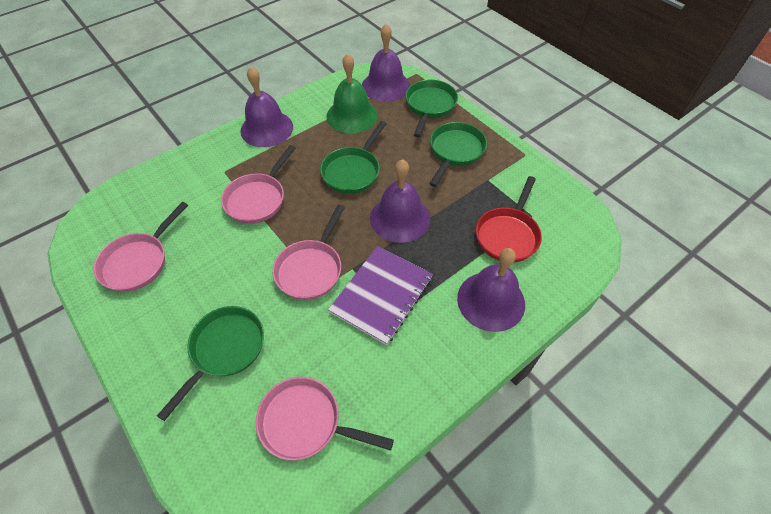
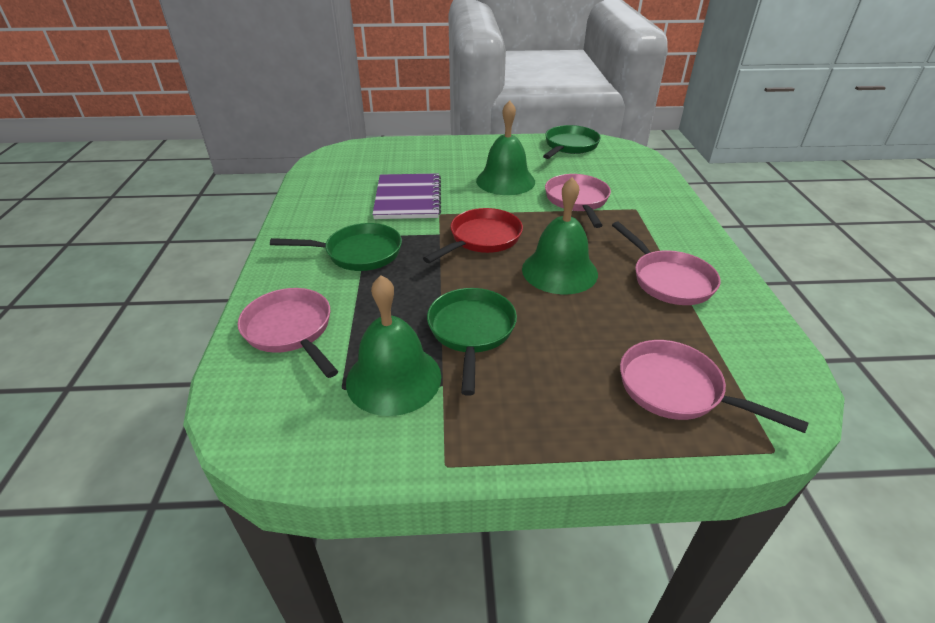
green bell: [326,53,378,134] = 1 -> [346,275,441,416] [476,100,535,195] [522,177,598,295] = 3
green pan: [157,306,264,421] [320,121,386,194] [405,80,458,137] [429,122,487,187] = 4 -> [270,223,402,271] [427,288,517,396] [543,125,601,159] = 3
purple bell: [240,67,293,147] [362,24,410,102] [370,159,430,243] [457,248,525,332] = 4 -> none = 0

